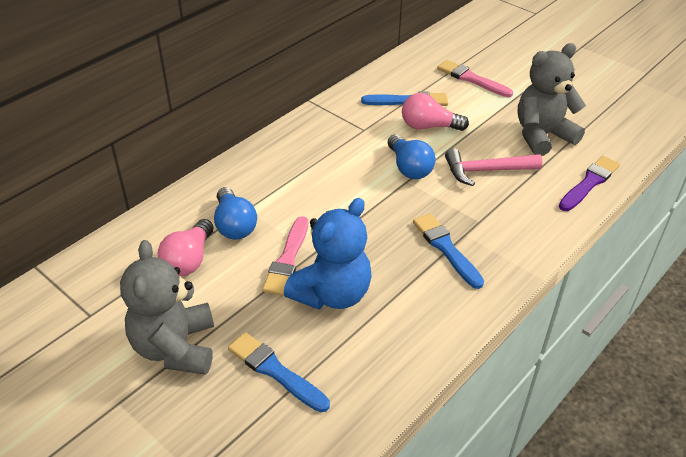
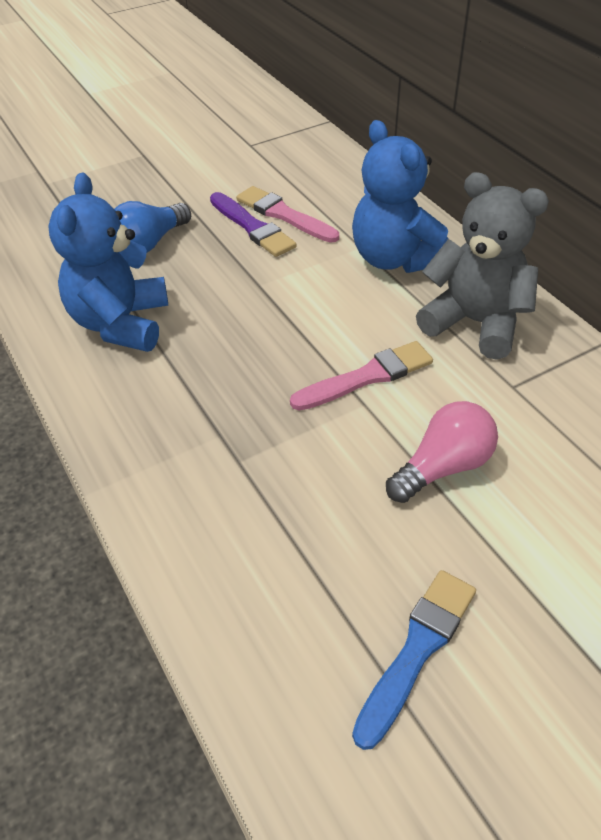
blue brush: [228,332,330,412] [361,92,448,106] [413,213,484,289] = 3 -> [352,570,476,750] = 1
blue light bulb: [214,187,257,240] [388,134,436,179] = 2 -> [114,201,191,253] = 1
blue teddy bear: [284,198,372,310] = 1 -> [48,173,168,352] [352,120,448,273] = 2
grey teddy bear: [120,240,214,375] [517,43,586,156] = 2 -> [416,172,549,360] = 1
pink hammer: [445,148,543,186] = 1 -> none = 0
pink light bulb: [158,219,214,276] [402,93,469,131] = 2 -> [386,401,498,503] = 1

